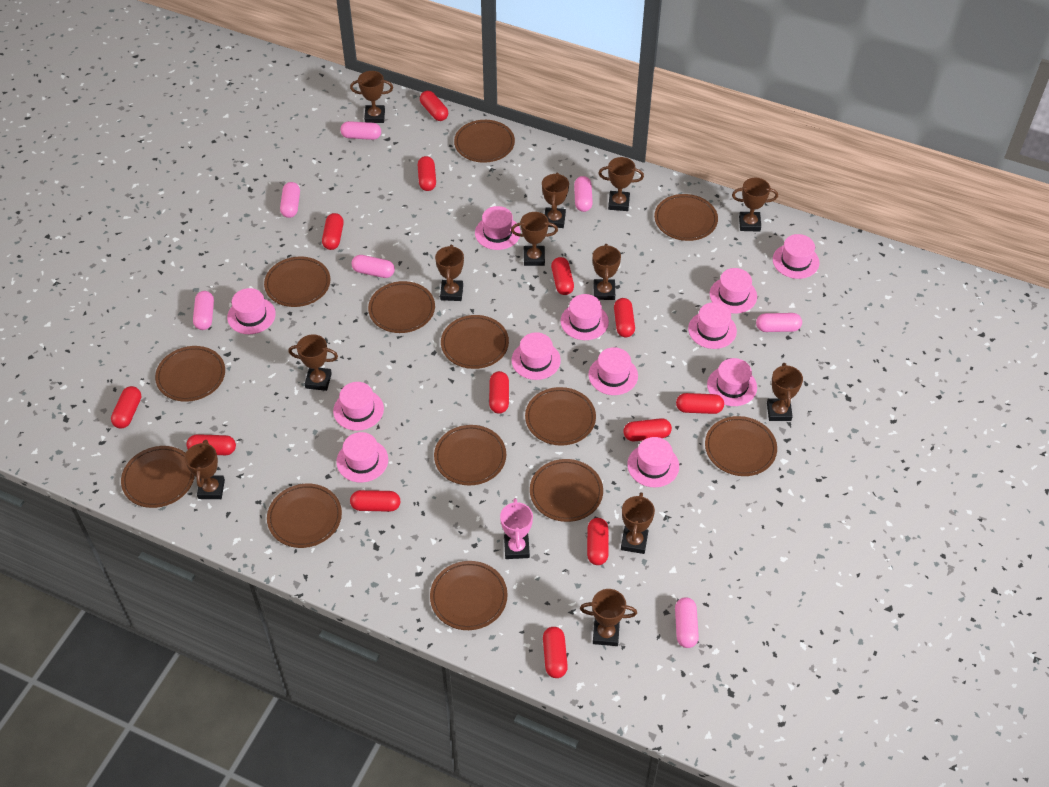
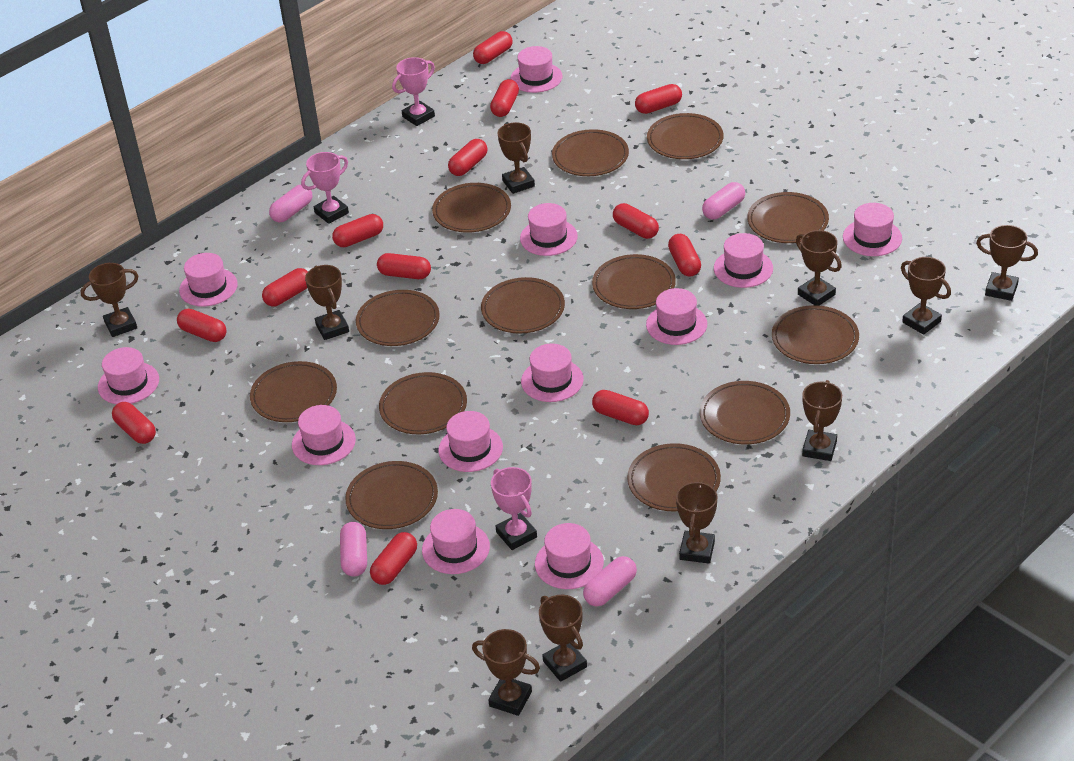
brown trophy: [184,440,225,499] [289,334,338,391] [350,71,393,123] [435,245,464,301] [511,212,558,266] [542,172,569,228] [580,589,637,646] [592,244,621,300] [598,157,644,211] [621,492,655,554] [732,178,778,232] [767,363,803,421] = 12 -> [81,263,138,337] [305,265,349,340] [472,629,540,716] [498,122,535,194] [539,595,587,682] [676,480,718,564] [796,230,842,306] [802,380,842,461] [901,257,951,335] [976,225,1038,301] = 10
pink capsule: [193,291,214,330] [280,182,300,218] [340,121,381,140] [351,255,395,278] [574,176,593,212] [675,597,699,648] [756,313,802,332] = 7 -> [269,185,312,222] [340,522,367,577] [583,556,637,607] [702,182,745,219] = 4
pink trophy: [500,498,533,559] = 1 -> [301,152,349,224] [392,57,435,126] [491,467,537,550] = 3

